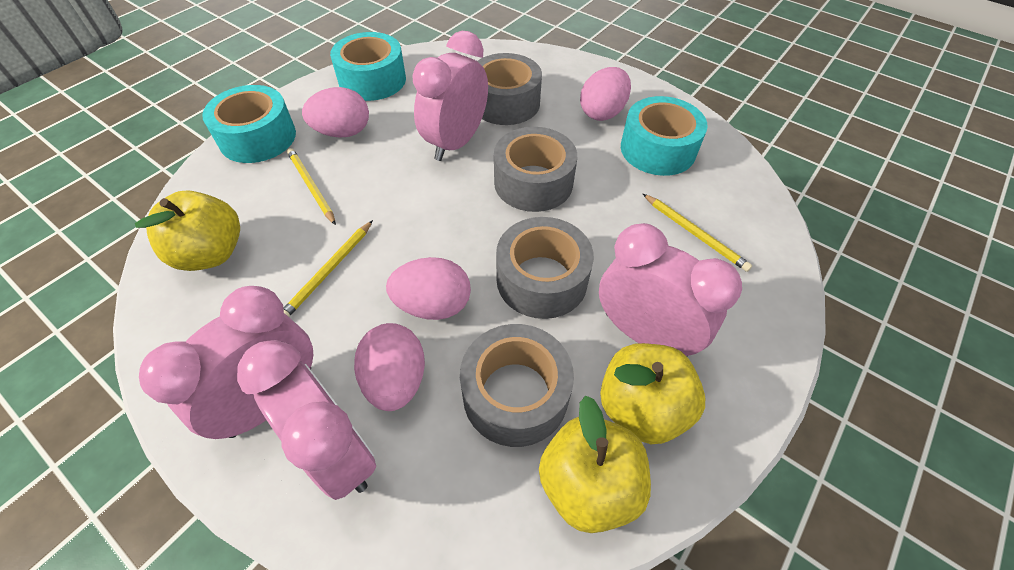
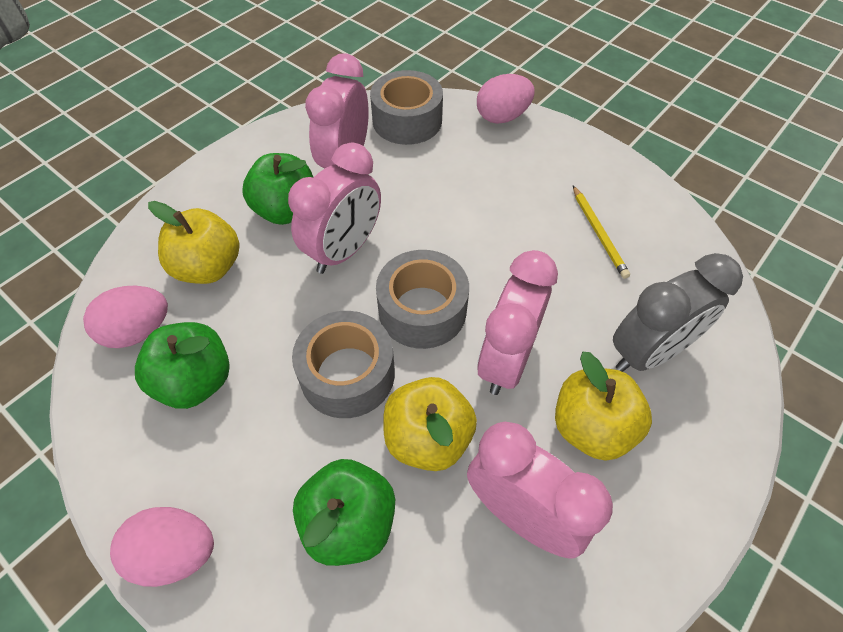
green apple: none = 0 -> [135,322,230,409] [242,153,314,225] [293,459,395,566] = 3
grey clock: none = 0 -> [613,253,743,372] = 1
grey tape: [460,324,574,447] [478,53,542,125] [494,127,577,212] [496,217,594,319] = 4 -> [292,311,395,418] [370,70,443,145] [376,250,469,349] = 3
pink egg: [302,87,369,137] [354,323,425,411] [386,257,471,320] [580,67,631,121] = 4 -> [83,286,168,348] [110,507,214,587] [477,74,535,124] = 3
turquoise tape: [202,85,296,163] [330,32,406,101] [621,96,708,176] = 3 -> none = 0
yellow pencil: [283,220,373,317] [287,148,336,225] [643,194,752,272] = 3 -> [573,186,630,279] = 1

